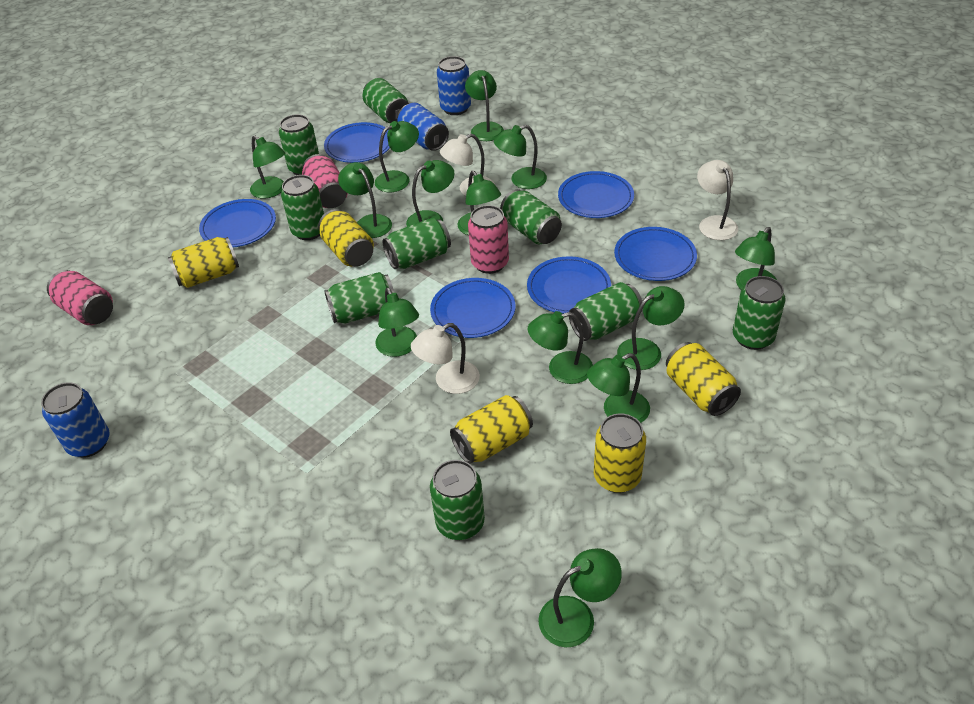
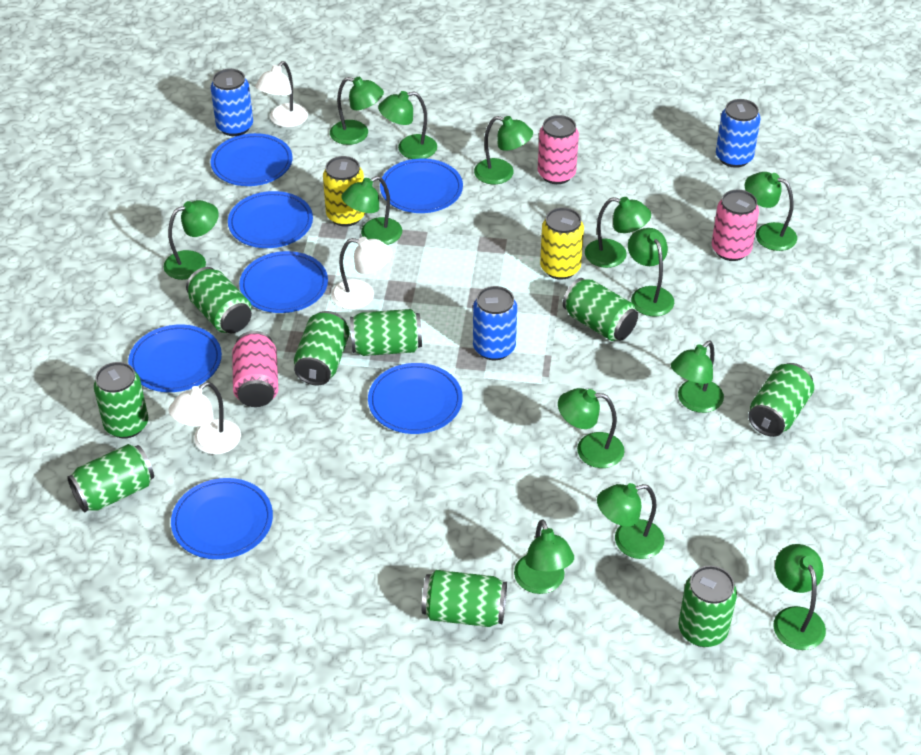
blue plate: [199,199,276,247] [324,122,390,163] [430,278,516,338] [527,256,611,314] [558,171,634,218] [614,227,697,281] = 6 -> [128,324,222,392] [171,478,273,559] [211,133,292,186] [228,191,313,248] [239,251,328,313] [368,363,463,434] [380,159,463,213] = 7
yellow can: [168,237,239,288] [318,209,374,266] [450,395,533,464] [594,413,646,493] [666,342,741,416] = 5 -> [323,156,365,227] [540,207,584,280] = 2

